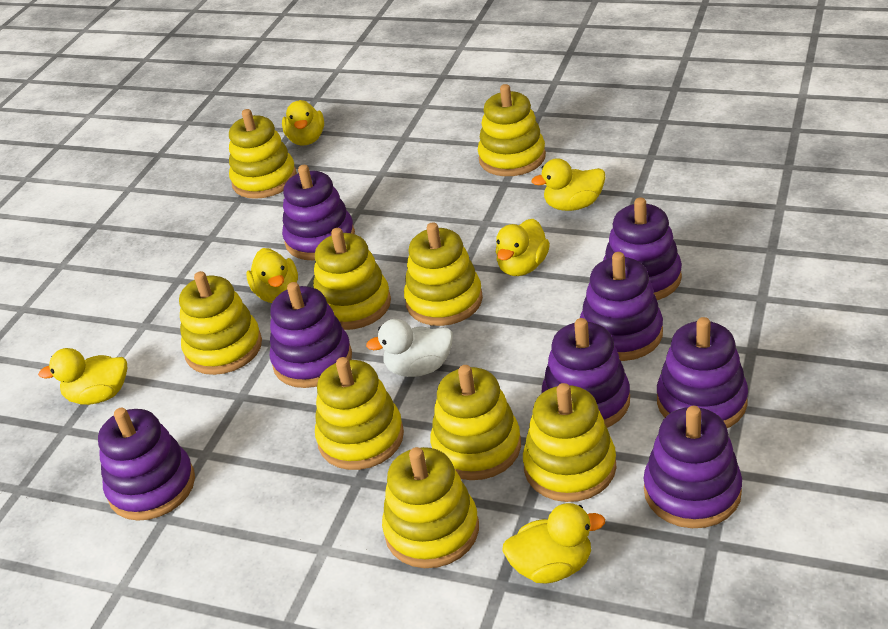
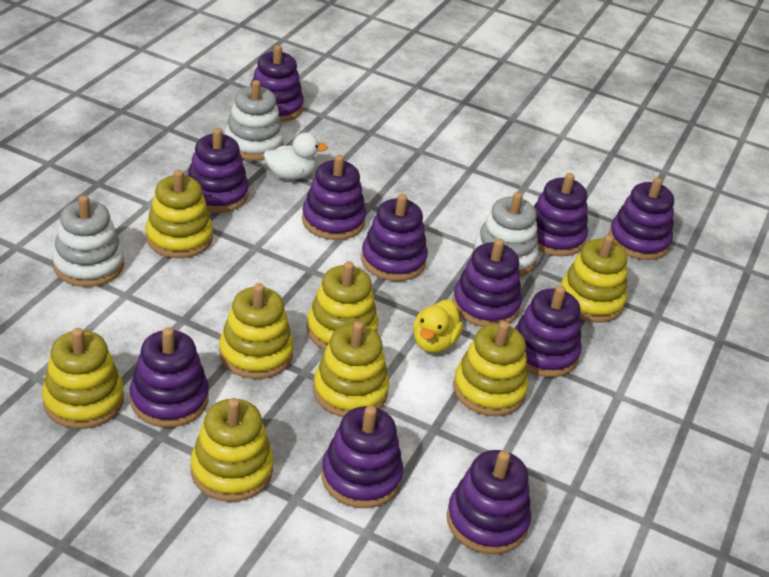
purple stacking toy: [98,408,195,521] [270,282,352,388] [282,165,355,261] [542,318,630,428] [580,252,663,361] [603,198,682,300] [644,406,742,528] [657,317,748,428] = 8 -> [130,327,209,427] [187,128,249,213] [250,45,304,122] [302,155,366,240] [321,406,403,508] [361,194,428,281] [447,450,531,554] [452,239,522,327] [515,285,582,377] [534,173,588,256] [609,177,674,260] = 11
white stacking toy: none = 0 -> [52,195,124,287] [224,80,284,161] [473,192,539,277] = 3
yellow duck: [38,348,127,405] [246,248,298,303] [282,100,324,146] [496,219,550,276] [502,503,605,583] [532,158,605,211] = 6 -> [413,300,463,353] = 1
yellow stacking toy: [179,271,262,375] [229,109,297,199] [313,228,391,330] [315,357,404,470] [382,447,479,568] [404,222,483,326] [430,365,521,480] [478,84,546,176] [523,383,616,502] = 9 -> [42,328,124,429] [145,170,213,258] [190,398,274,502] [219,283,294,379] [306,261,378,350] [313,321,389,417] [453,321,528,416] [561,235,627,322] = 8

